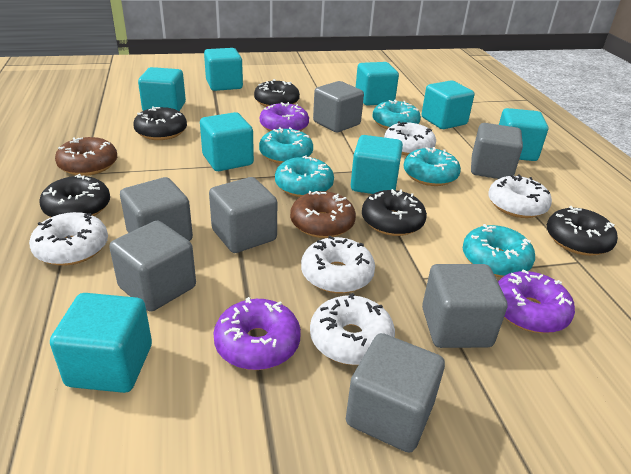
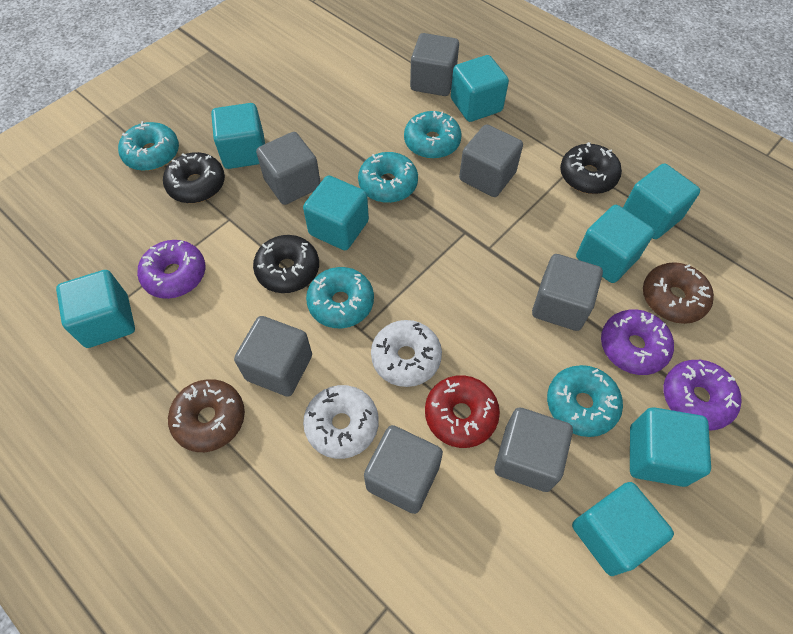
black donut: [39,174,110,217] [133,106,187,140] [254,79,300,107] [362,189,427,236] [547,206,618,256] = 5 -> [163,152,225,203] [253,235,319,293] [560,142,622,194] = 3
red donut: none = 0 -> [425,375,500,448] = 1
white donut: [29,212,108,266] [301,236,375,293] [310,293,395,365] [384,121,436,156] [488,174,552,218] = 5 -> [303,385,379,459] [371,320,442,387] = 2

